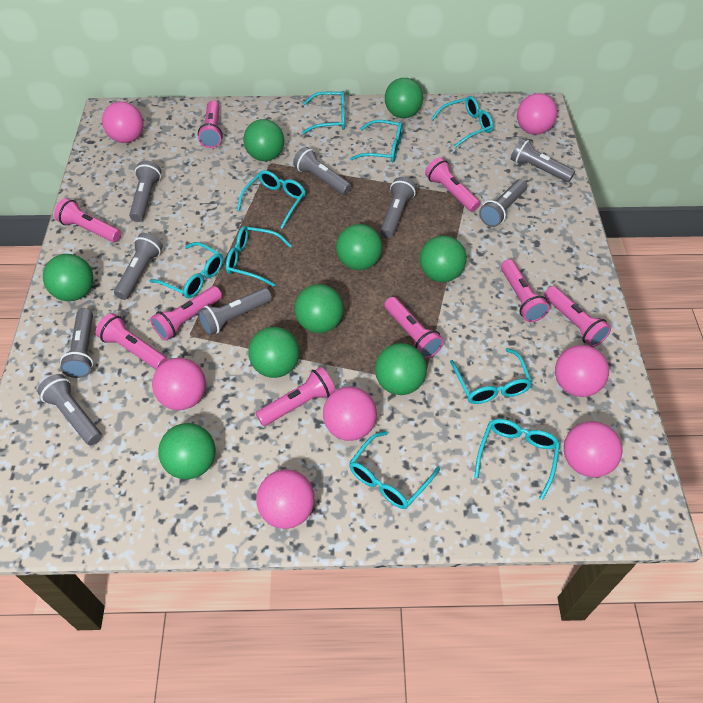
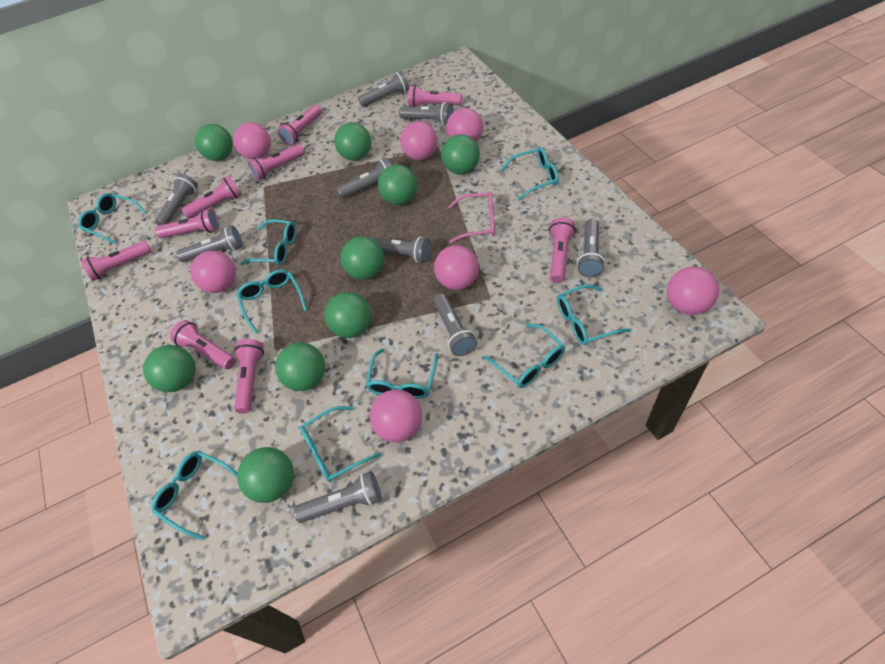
pink glasses: none = 0 -> [449,192,495,243] = 1

